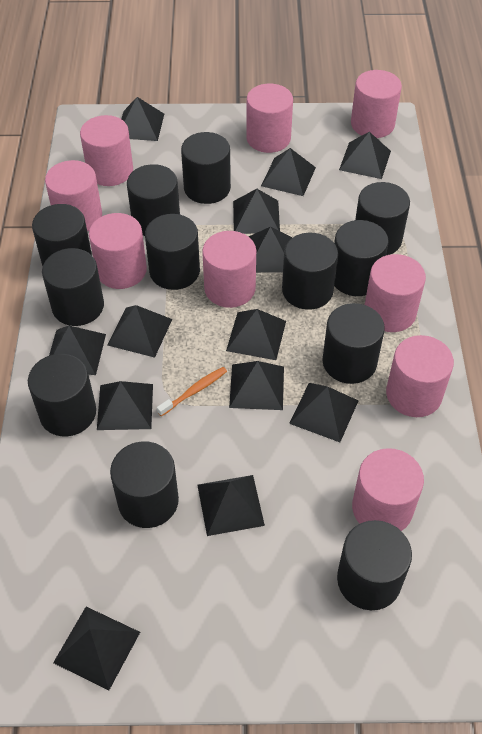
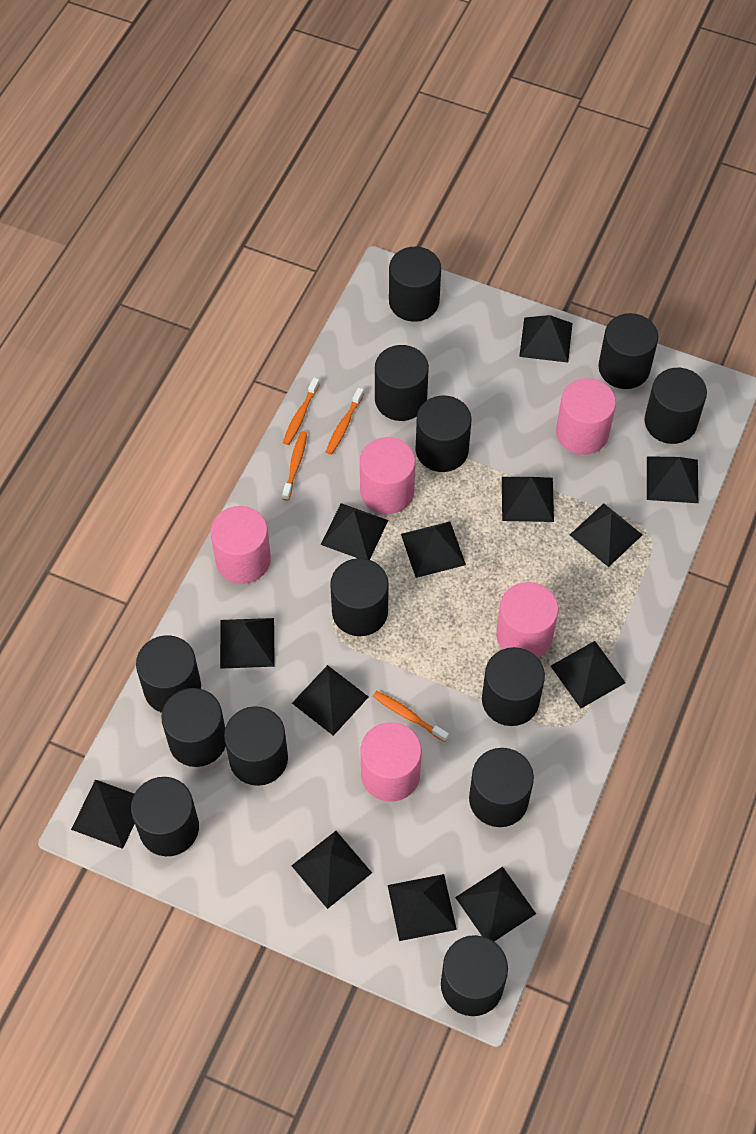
black cylinder: [28,354,96,436] [32,204,92,266] [42,248,104,326] [110,441,179,528] [127,164,180,236] [145,214,200,290] [181,132,231,204] [282,233,338,310] [322,303,385,384] [334,220,389,296] [337,520,412,610] [355,182,410,255] = 12 -> [131,777,199,856] [136,635,201,713] [161,688,226,767] [224,706,288,786] [330,558,389,636] [375,345,429,421] [389,247,441,322] [415,396,471,472] [441,935,508,1016] [469,748,534,827] [482,647,545,726] [598,313,658,389] [644,368,707,444] = 13
orange toothbrush: [157,367,227,416] = 1 -> [282,431,307,501] [283,378,320,445] [326,387,364,455] [373,691,449,742] = 4
pink cylinder: [45,160,102,231] [80,115,133,186] [89,213,147,289] [202,231,256,308] [246,84,293,153] [351,70,402,138] [352,448,424,531] [365,254,426,332] [386,335,454,417] = 9 -> [211,506,271,584] [360,437,415,514] [361,722,421,802] [496,582,558,658] [556,378,616,455] = 5

